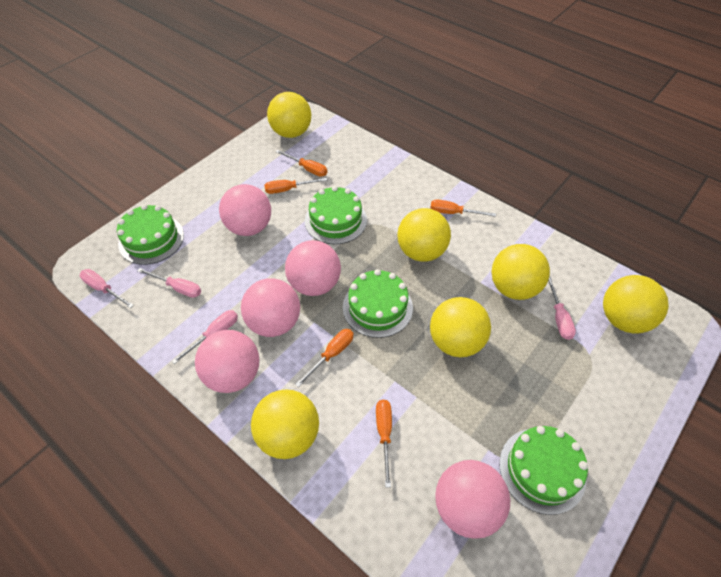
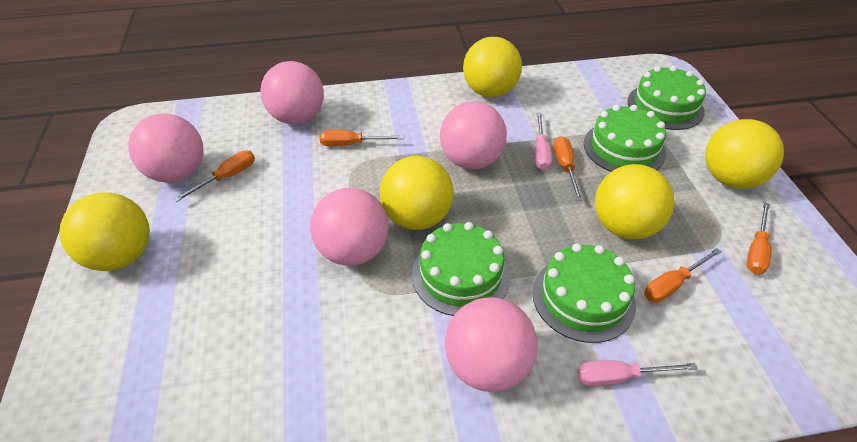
pink screwdriver: [80,269,134,308] [138,268,201,298] [172,310,238,364] [548,276,576,340] = 4 -> [535,112,552,170] [578,360,697,386] = 2
yellow ball: [251,389,319,459] [267,92,311,138] [397,208,451,262] [430,297,491,357] [491,244,550,300] [603,275,669,334] = 6 -> [59,193,150,271] [380,156,454,230] [463,37,522,97] [595,164,674,239] [705,119,784,189] = 5

